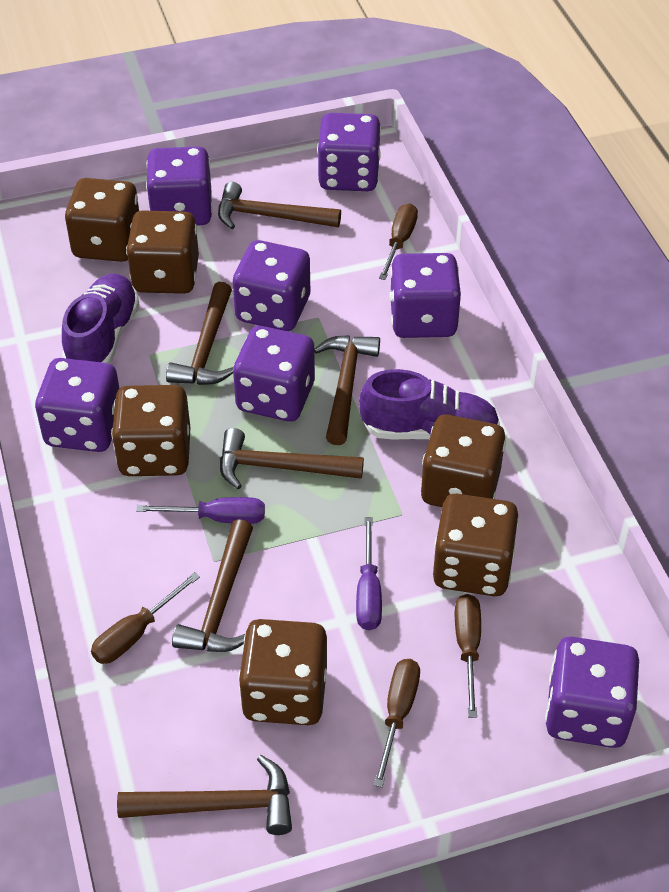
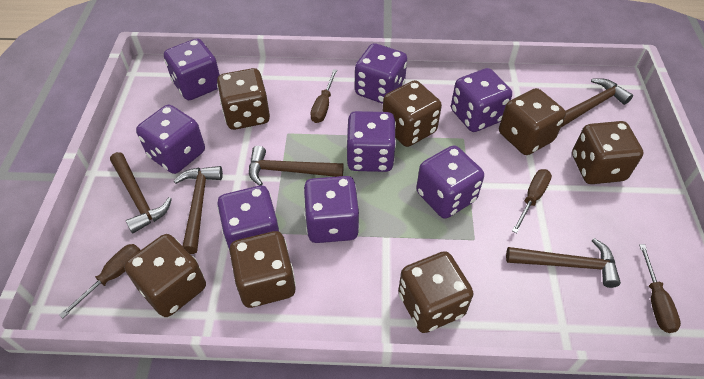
brown dice: [65,178,139,262] [111,385,191,476] [126,210,199,294] [238,619,327,725] [420,415,506,507] [433,494,519,596] = 6 -> [124,234,206,317] [217,68,270,130] [229,231,296,308] [382,80,442,147] [398,251,473,333] [499,88,566,155] [572,121,643,184] = 7
brown hammer: [117,755,292,835] [166,282,233,385] [172,519,253,652] [218,182,341,229] [220,428,364,489] [314,335,380,445] = 6 -> [110,152,172,233] [174,166,223,254] [249,146,344,186] [506,238,621,288] [561,78,633,127] = 5
purple dice: [35,358,119,452] [146,146,213,225] [233,240,310,331] [233,326,315,422] [317,113,381,191] [389,253,461,338] [545,637,639,748] = 7 -> [136,105,205,174] [164,38,220,100] [217,186,280,250] [303,176,359,243] [346,111,396,172] [355,43,407,104] [416,145,484,219] [451,68,512,132] = 8
purple screwdriver: [136,497,265,524] [356,517,382,630] = 2 -> none = 0
purple shoe: [62,274,140,364] [359,369,500,440] = 2 -> none = 0

